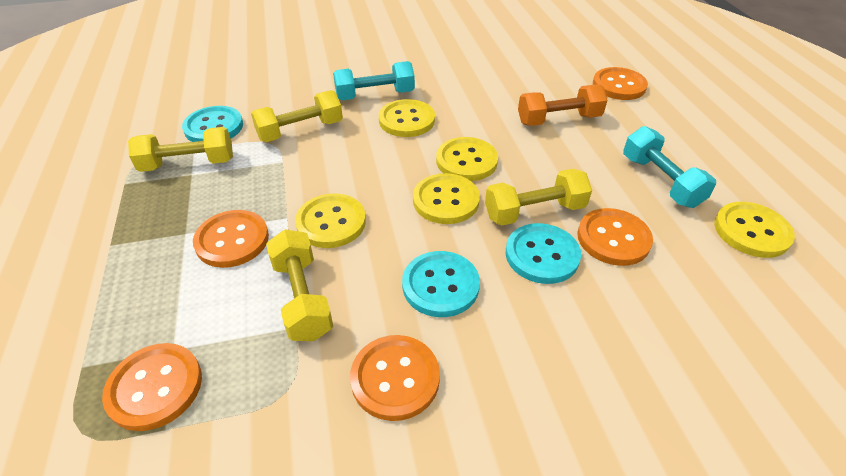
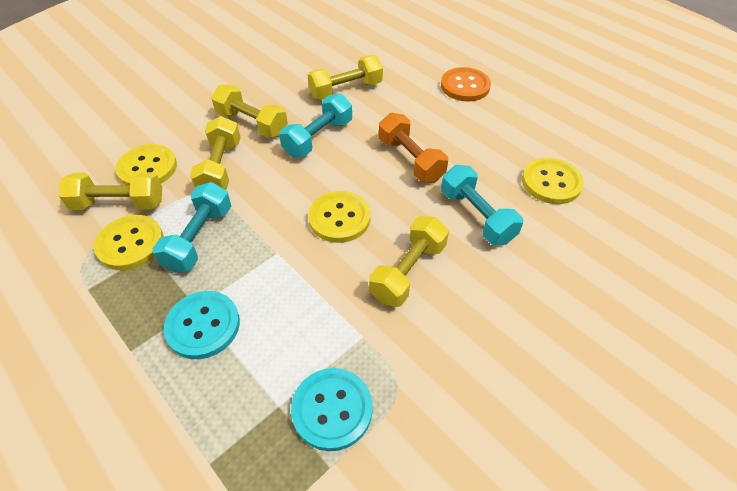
orange button: [102,343,202,431] [193,210,269,268] [350,335,440,421] [577,208,653,266] [593,67,648,100] = 5 -> [441,67,491,102] = 1
turquoise button: [182,106,243,142] [402,251,480,317] [506,223,581,284] = 3 -> [164,291,240,359] [291,368,373,451] = 2
turquoise dumbbell: [333,61,415,100] [623,126,716,208] = 2 -> [152,182,231,273] [279,94,352,157] [441,165,523,245] = 3
yellow button: [295,193,366,248] [379,99,435,137] [413,173,480,224] [436,137,498,181] [714,202,795,258] = 5 -> [94,215,164,270] [116,144,177,185] [308,191,370,243] [522,158,584,204] = 4
yellow dumbbell: [128,127,233,172] [251,90,343,142] [266,229,333,341] [485,169,592,226] = 4 -> [59,172,162,210] [190,116,240,190] [211,85,288,138] [307,55,383,100] [369,216,449,307] = 5

